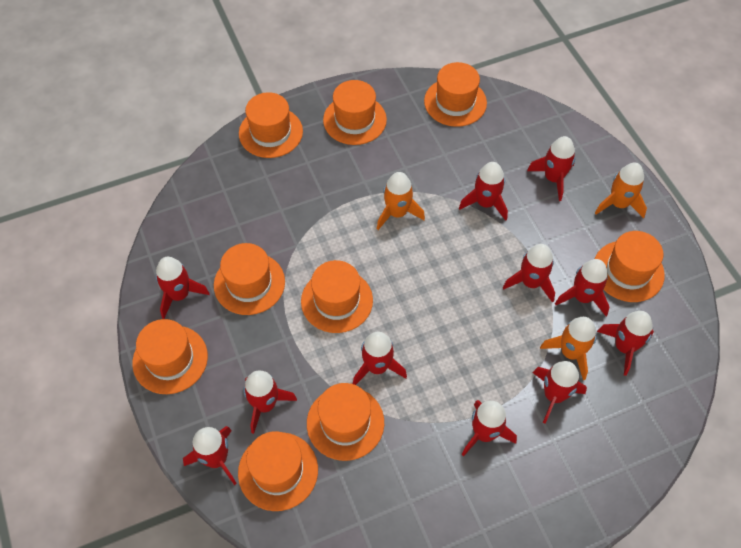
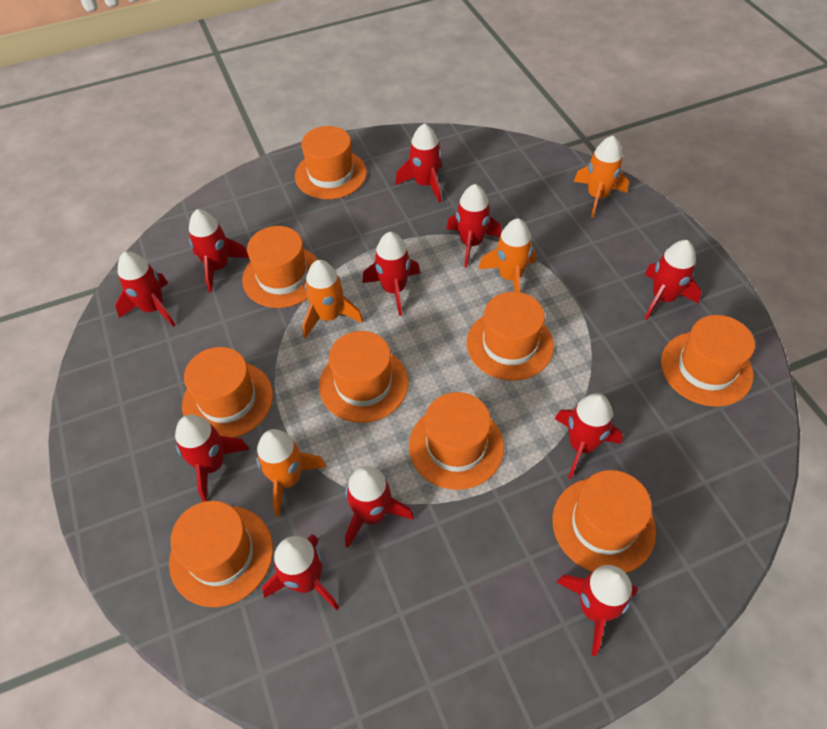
orange rocket: [377,172,425,230] [540,317,597,380] [595,163,647,218] = 3 -> [256,429,327,517] [302,260,363,338] [479,218,536,292] [574,136,629,218] = 4

